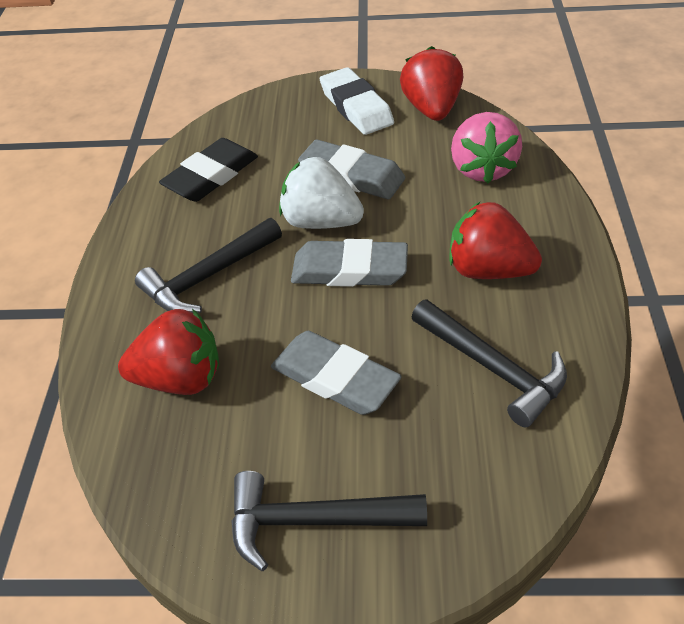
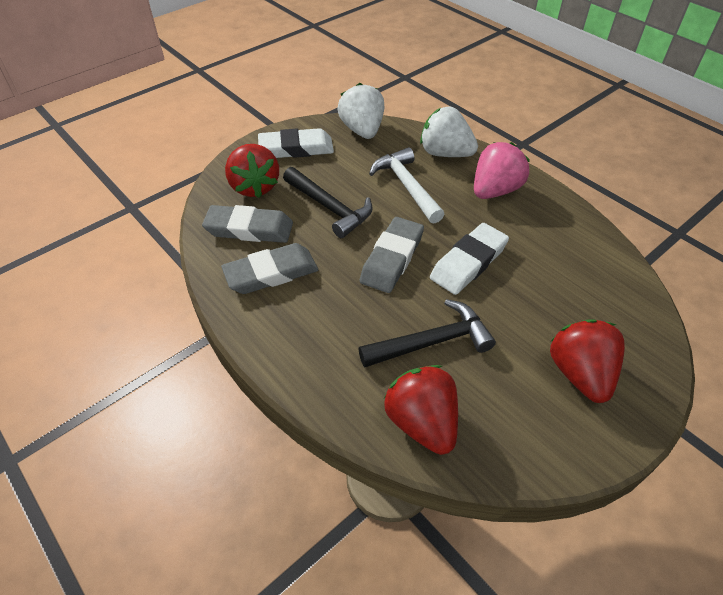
black eraser: [159,138,258,202] = 1 -> none = 0
black hammer: [135,218,282,313] [231,471,427,571] [411,300,567,428] = 3 -> [283,167,373,238] [358,299,496,367] = 2
white eraser: [320,67,394,135] = 1 -> [258,128,334,158] [430,223,509,295] = 2
white hammer: none = 0 -> [369,147,445,224] = 1
white strawberry: [279,157,364,229] = 1 -> [337,83,384,139] [420,107,478,157] = 2

